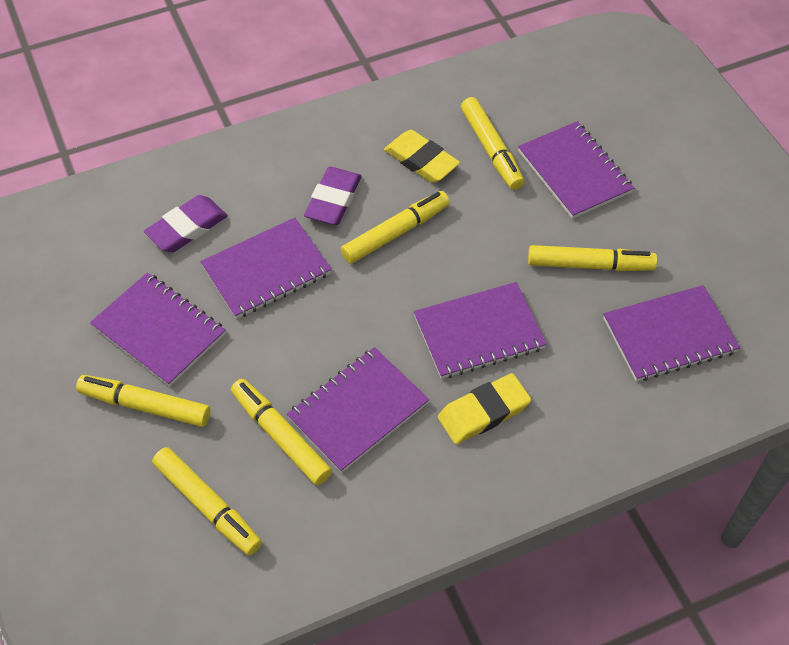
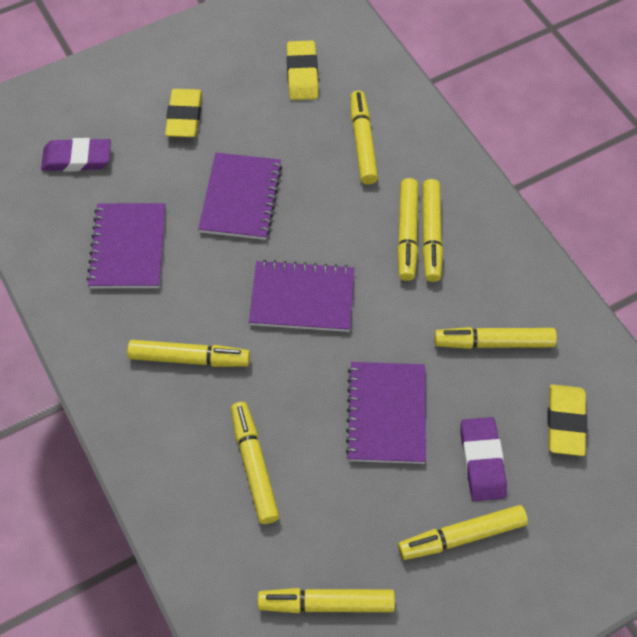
purple notebook: [90,273,226,386] [200,218,332,319] [287,347,430,473] [414,282,547,379] [518,121,634,219] [603,285,740,381] = 6 -> [87,203,166,288] [198,153,282,240] [249,260,354,332] [346,362,426,464] = 4
yellow eraser: [384,130,460,183] [438,373,531,444] = 2 -> [165,89,202,137] [287,40,319,100] [547,384,587,456] = 3
yellow marker: [76,375,210,427] [152,447,262,555] [231,379,332,485] [341,191,450,264] [461,97,524,190] [528,245,657,271] = 6 -> [127,340,250,367] [231,402,280,524] [258,588,395,613] [350,91,378,185] [397,178,418,281] [398,505,528,560] [422,179,443,282] [434,327,557,349] = 8

